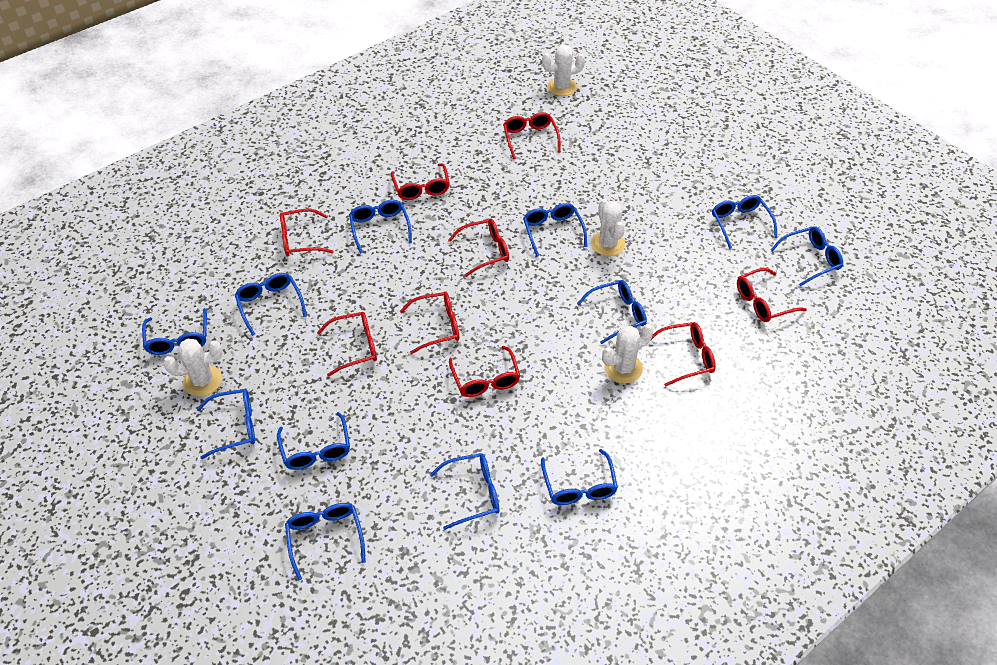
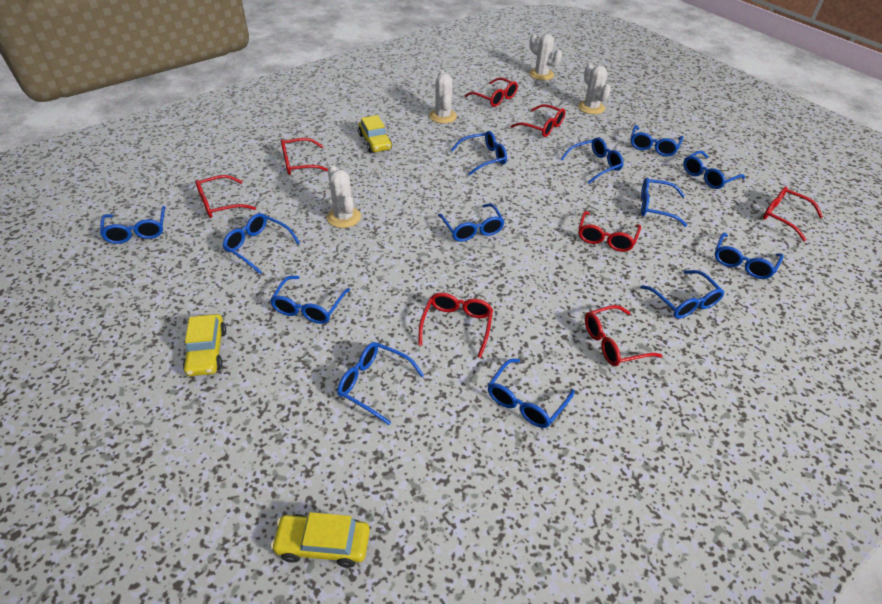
blue glasses: [142,308,207,355] [197,389,255,459] [235,273,307,336] [277,412,350,470] [285,503,366,580] [349,200,412,254] [430,453,500,530] [523,203,587,257] [541,449,618,505] [577,280,647,344] [712,195,777,249] [771,226,843,286] = 12 -> [100,206,166,244] [223,213,300,274] [270,276,350,324] [337,342,424,425] [438,203,505,242] [451,131,507,175] [488,359,575,428] [561,137,624,184] [631,125,683,156] [641,177,687,227] [641,270,725,318] [683,151,745,189] [715,232,783,279] = 13
red glasses: [280,209,334,257] [317,312,377,377] [391,163,450,200] [400,292,459,354] [448,219,509,277] [449,346,520,397] [503,112,561,159] [650,322,716,387] [737,268,807,322] = 9 -> [195,175,256,218] [281,138,328,175] [418,293,493,358] [464,78,518,107] [511,104,565,137] [578,211,641,252] [585,305,663,366] [763,187,823,241] = 8
yellow car: none = 0 -> [183,314,226,376] [271,512,370,568] [358,115,392,153] = 3

